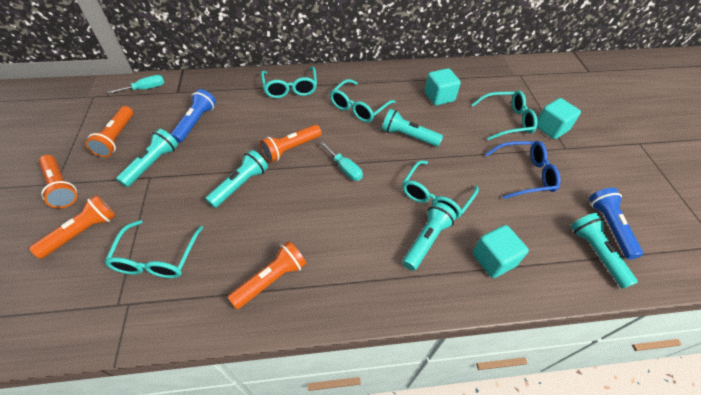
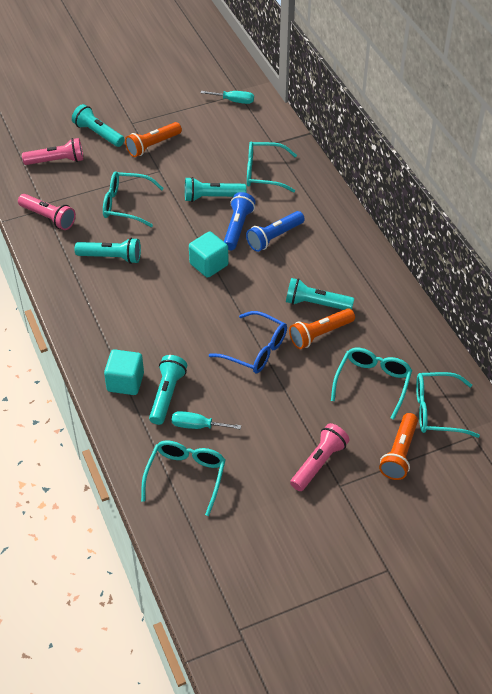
orange flashlight: [29,195,116,259] [39,155,77,208] [85,106,133,157] [228,241,306,309] [260,125,322,163] = 5 -> [125,122,182,157] [289,308,355,349] [379,413,418,480] = 3
pink flashlight: none = 0 -> [18,194,76,230] [22,138,83,165] [290,423,349,491] = 3
turquoise cube: [424,68,461,105] [472,225,529,278] [537,98,581,139] = 3 -> [104,349,144,395] [189,231,229,278] = 2

